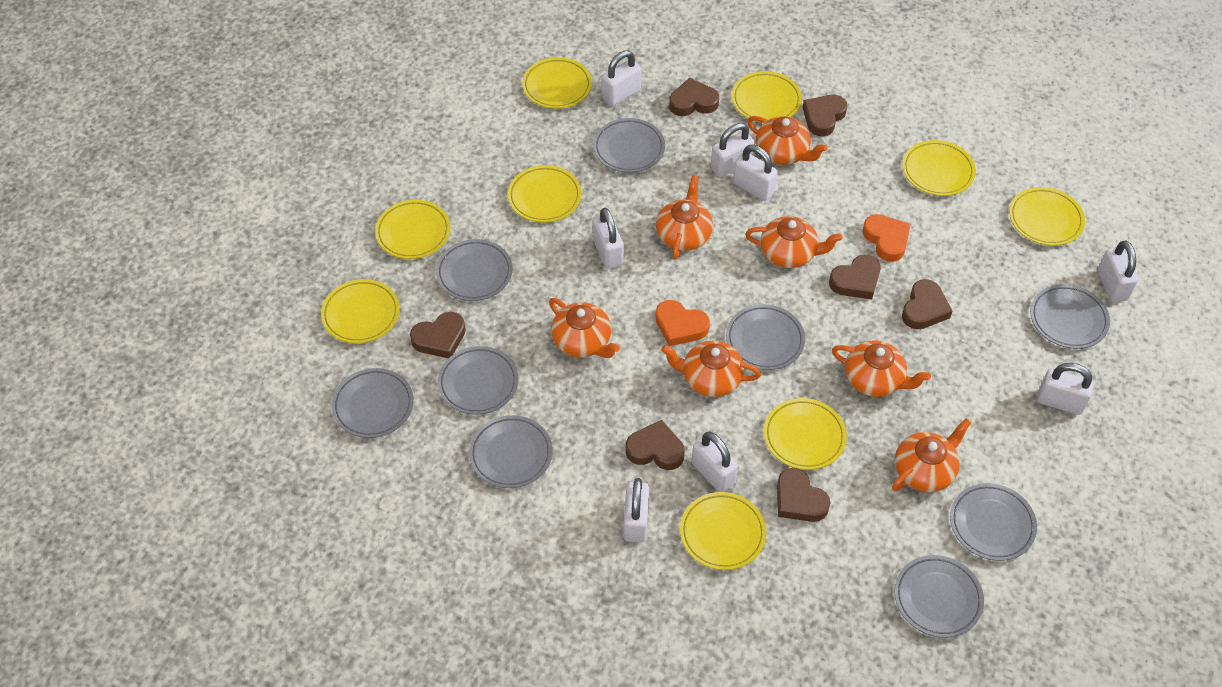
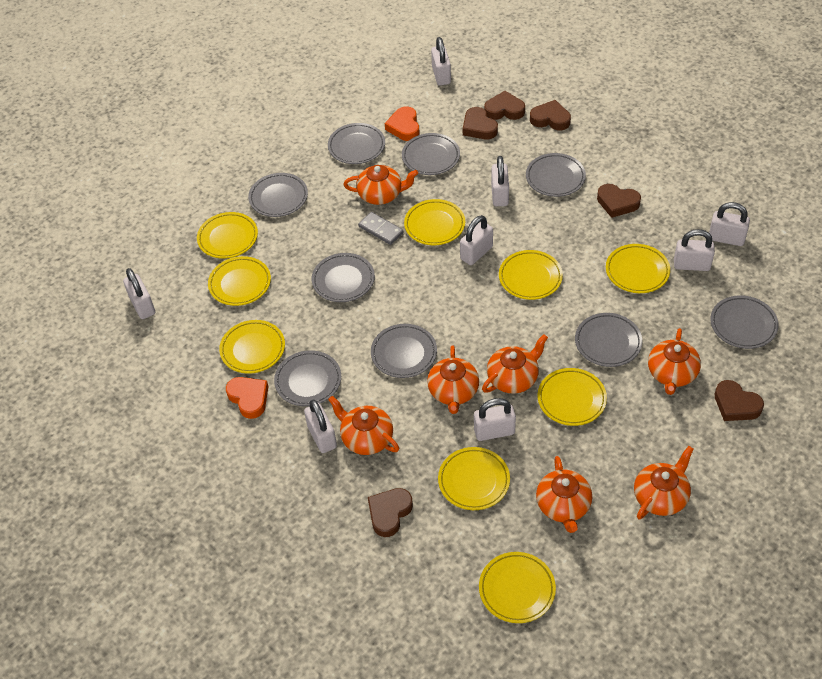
brown heart: [410,312,466,358] [626,420,685,470] [669,78,719,116] [777,468,830,522] [803,95,847,136] [829,255,881,299] [902,279,952,329] = 7 -> [368,488,413,537] [463,107,498,139] [484,91,525,120] [530,100,571,130] [597,184,641,218] [715,380,764,421] = 6
grey domino: none = 0 -> [358,212,404,245] = 1

